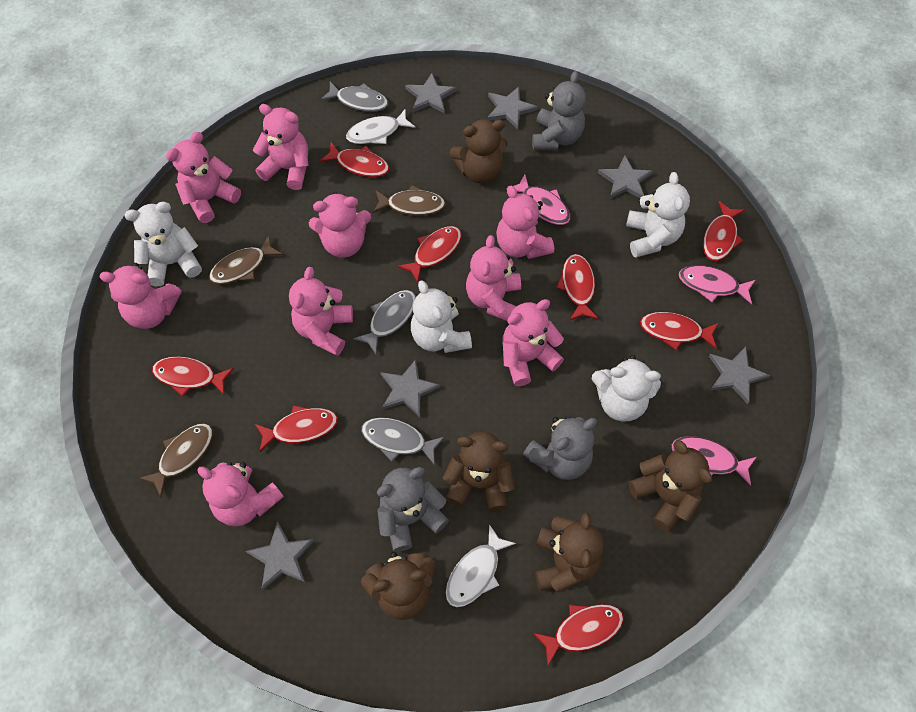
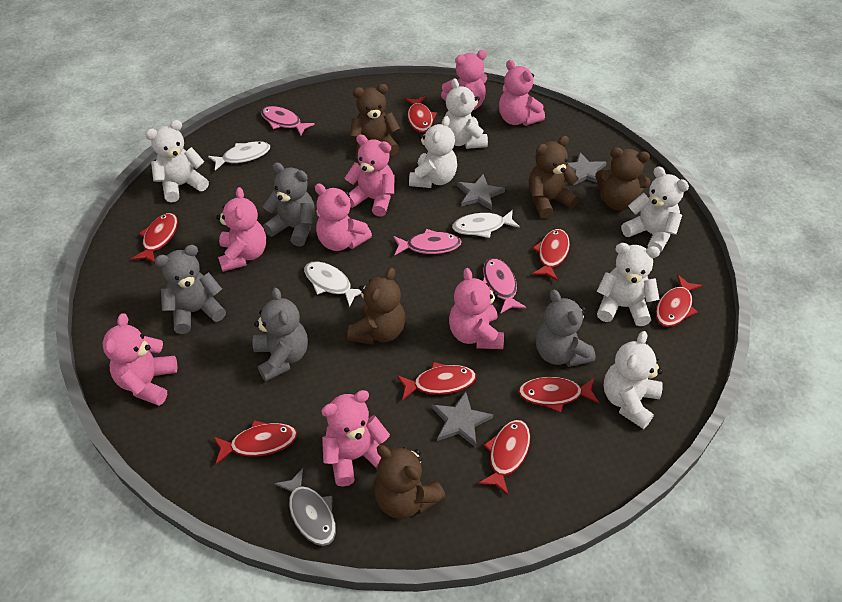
brown fish: [139,423,213,497] [209,235,283,285] [373,185,446,216] = 3 -> none = 0
grey fish: [321,82,388,112] [353,290,416,354] [361,418,445,465] = 3 -> [274,468,336,546] = 1
grey star: [246,522,314,590] [380,359,440,417] [405,73,457,114] [487,87,537,129] [598,155,653,199] [709,347,770,404] = 6 -> [432,392,493,447] [456,174,505,210] [566,152,607,186] = 3
grey teddy bear: [377,467,449,552] [523,416,597,480] [532,71,586,150] = 3 -> [154,245,226,334] [253,287,308,381] [263,162,315,247] [536,290,595,367] = 4
pink teddy bear: [99,263,182,329] [166,132,241,223] [197,462,284,526] [253,104,308,190] [289,267,353,356] [309,192,371,258] [466,235,521,321] [496,186,554,259] [502,299,564,386] = 9 -> [102,313,177,406] [216,187,266,272] [315,183,372,251] [321,390,390,487] [345,134,394,217] [441,50,487,110] [449,268,504,349] [499,60,545,126] = 8
white fish: [346,109,415,144] [446,524,516,607] = 2 -> [208,141,270,171] [304,261,361,307] [452,210,520,238] = 3
white teddy bear: [125,202,202,286] [411,280,472,353] [592,355,661,421] [626,172,690,258] = 4 -> [145,120,209,203] [409,116,457,188] [444,78,488,149] [596,243,660,326] [604,331,663,429] [621,166,689,253] = 6

